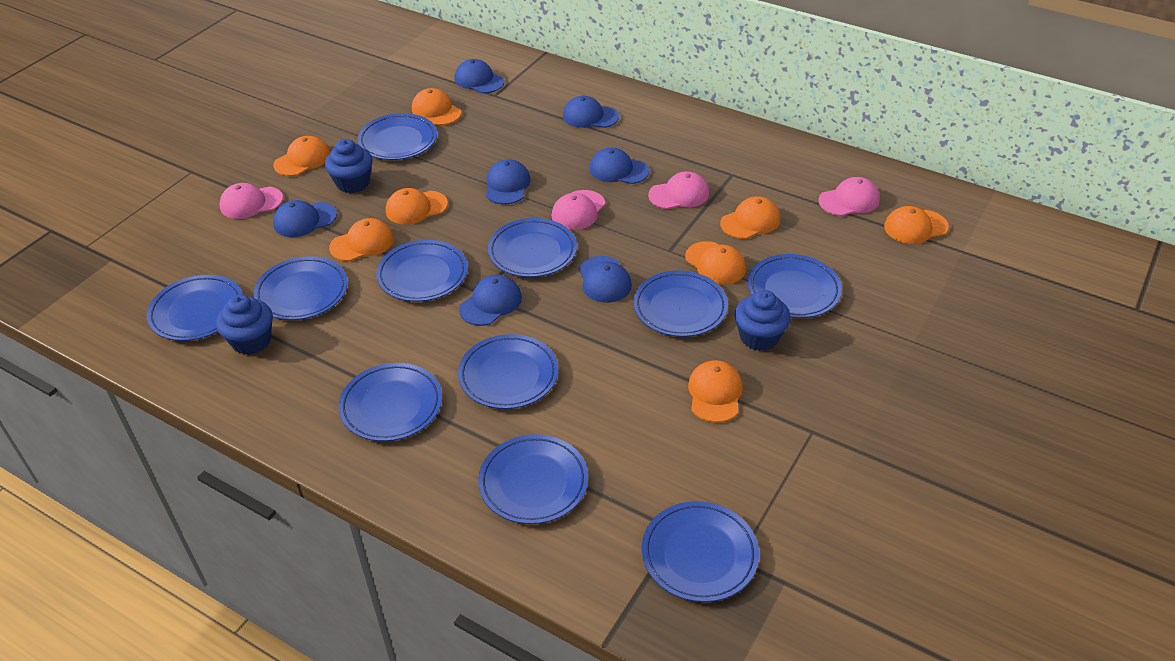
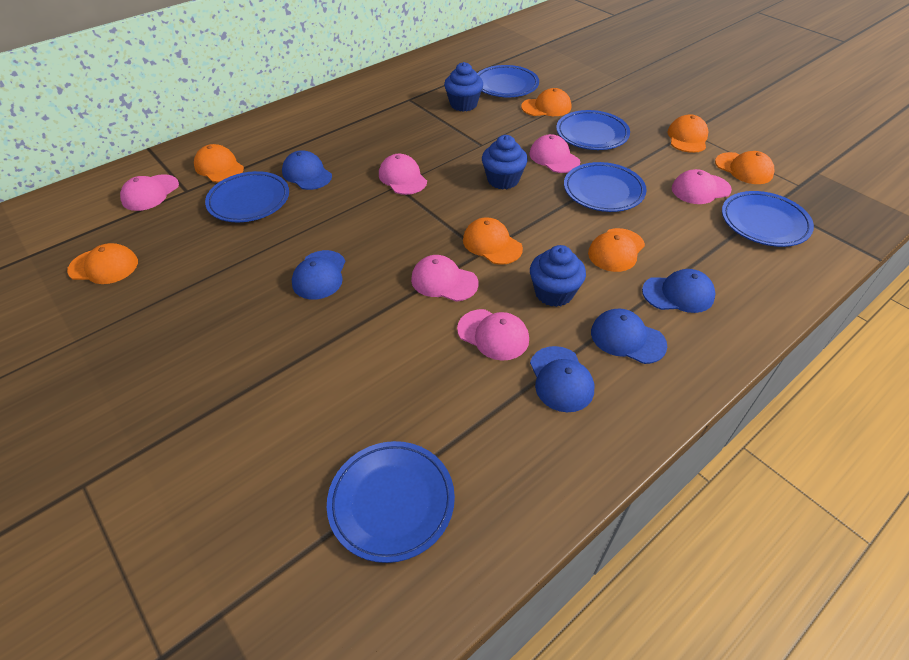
blue cap: [273,200,337,237] [454,59,504,93] [459,275,522,326] [486,159,530,204] [563,96,619,128] [579,256,632,303] [590,148,649,184] = 7 -> [282,150,332,190] [292,250,345,300] [530,346,594,412] [591,309,667,364] [642,269,715,313] = 5
blue plate: [146,275,243,341] [253,256,348,320] [338,363,442,441] [358,113,437,160] [376,240,468,302] [458,334,558,409] [478,434,588,524] [488,218,577,277] [633,271,728,337] [642,501,759,602] [748,254,842,318] = 11 -> [205,171,289,222] [327,441,455,563] [477,65,539,97] [556,110,630,150] [564,162,647,212] [722,191,814,247] = 6
orange cap: [273,136,330,176] [329,218,394,261] [386,188,448,225] [412,88,461,125] [685,241,746,285] [688,360,743,423] [720,196,780,239] [884,206,949,244] = 8 -> [67,243,138,284] [194,144,244,183] [463,217,523,265] [521,88,571,116] [588,228,645,272] [668,114,708,153] [715,151,774,184] = 7
pink cap: [219,183,283,219] [552,190,605,230] [648,171,709,209] [818,177,880,216] = 4 -> [120,174,179,211] [379,154,427,195] [411,255,479,302] [457,309,529,361] [530,134,580,173] [672,169,732,204] = 6

